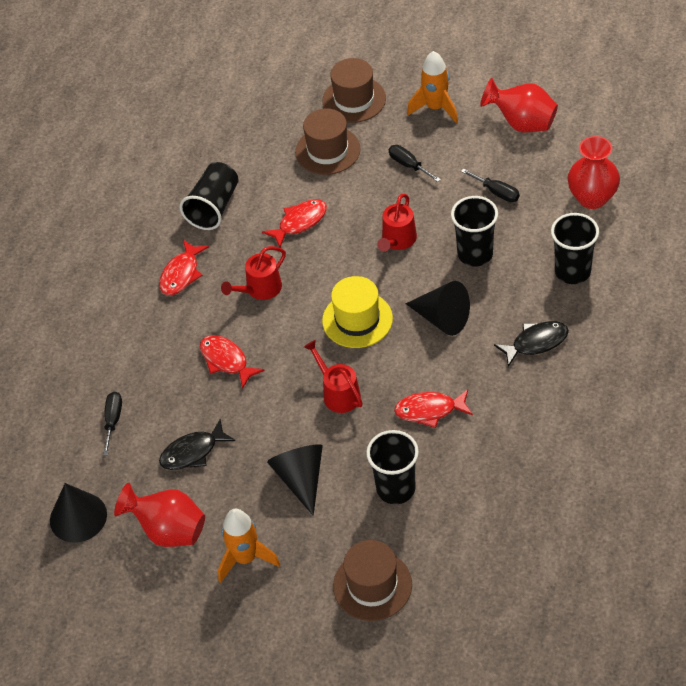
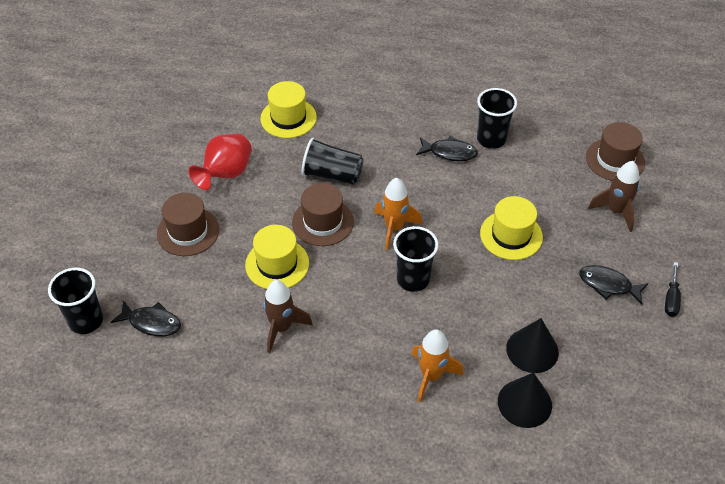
black cone: [50,483,107,543] [267,444,323,516] [406,281,470,336] = 3 -> [498,372,552,428] [506,318,559,373] = 2
black fish: [159,419,235,470] [494,321,569,367] = 2 -> [111,300,181,337] [416,136,478,161] [579,265,649,305] = 3
black screwdriver: [103,392,122,455] [389,145,441,182] [461,168,520,202] = 3 -> [665,262,681,317] = 1
brown rocket: none = 0 -> [263,280,313,353] [588,161,640,232] = 2
red fish: [159,240,209,295] [200,335,265,389] [262,199,327,248] [394,389,473,428] = 4 -> none = 0
red vase: [114,483,205,547] [480,78,558,133] [568,136,620,209] = 3 -> [189,134,252,190] = 1
red watering can: [221,246,286,300] [304,340,362,413] [377,194,417,251] = 3 -> none = 0
yellow hat: [322,276,393,348] = 1 -> [245,225,309,289] [260,81,317,138] [480,196,543,260] = 3

